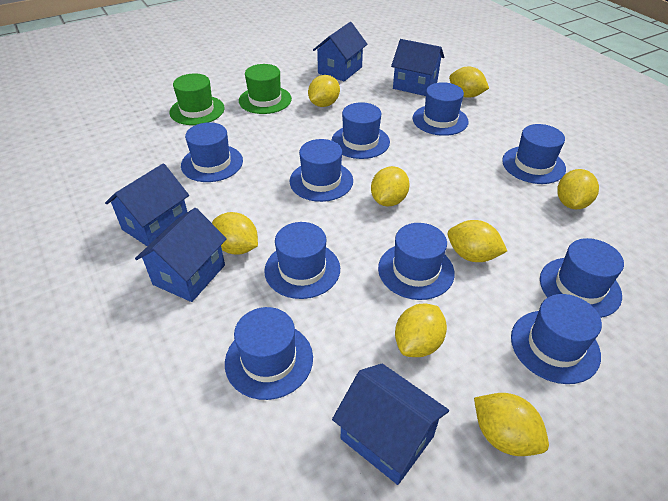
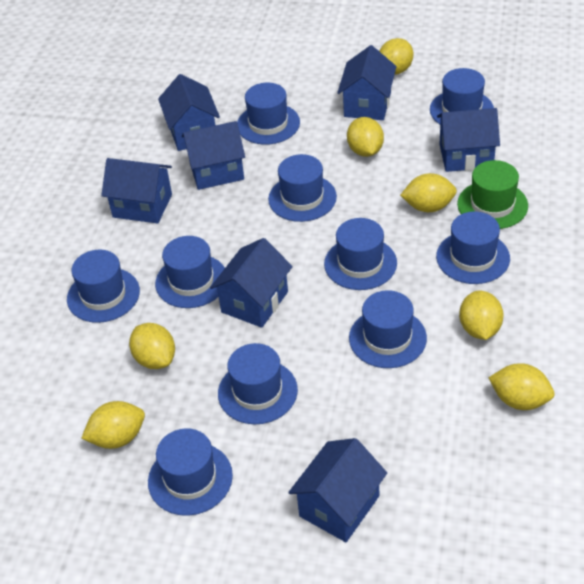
blue house: [105,163,189,246] [135,208,227,302] [313,22,368,81] [332,364,449,485] [391,39,444,96] = 5 -> [101,158,172,224] [158,74,220,151] [182,121,245,190] [210,238,293,328] [288,438,387,542] [337,45,397,120] [437,108,500,172] = 7
green hat: [170,73,225,125] [239,64,292,114] = 2 -> [457,160,528,229] = 1
yellow lemon: [212,212,258,254] [308,75,340,107] [371,166,410,206] [395,303,447,357] [448,220,507,262] [449,67,489,98] [474,393,549,456] [557,169,599,209] = 8 -> [81,401,145,449] [129,323,175,369] [347,117,384,157] [379,38,413,75] [400,173,457,212] [459,290,504,340] [488,363,555,410] = 7

